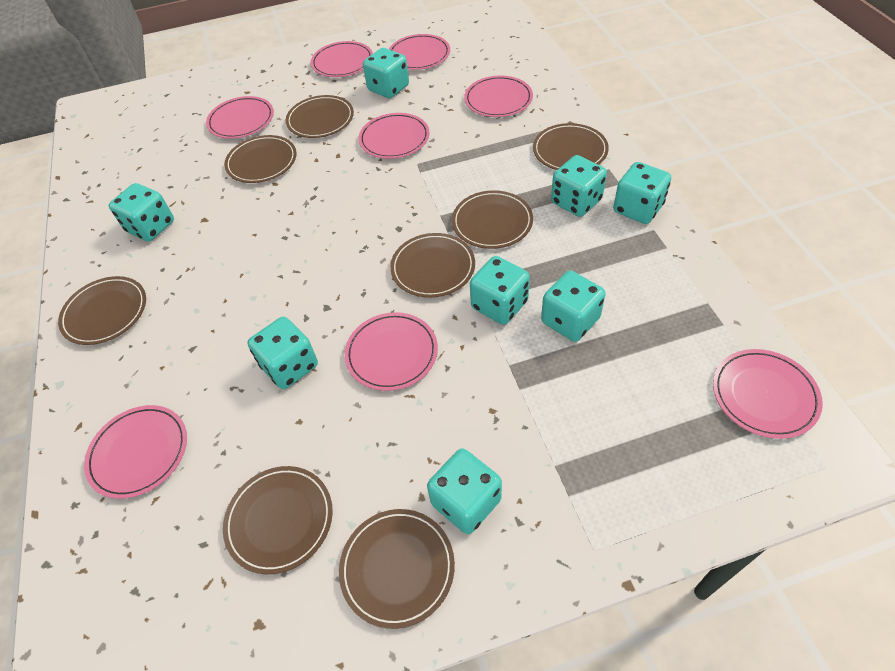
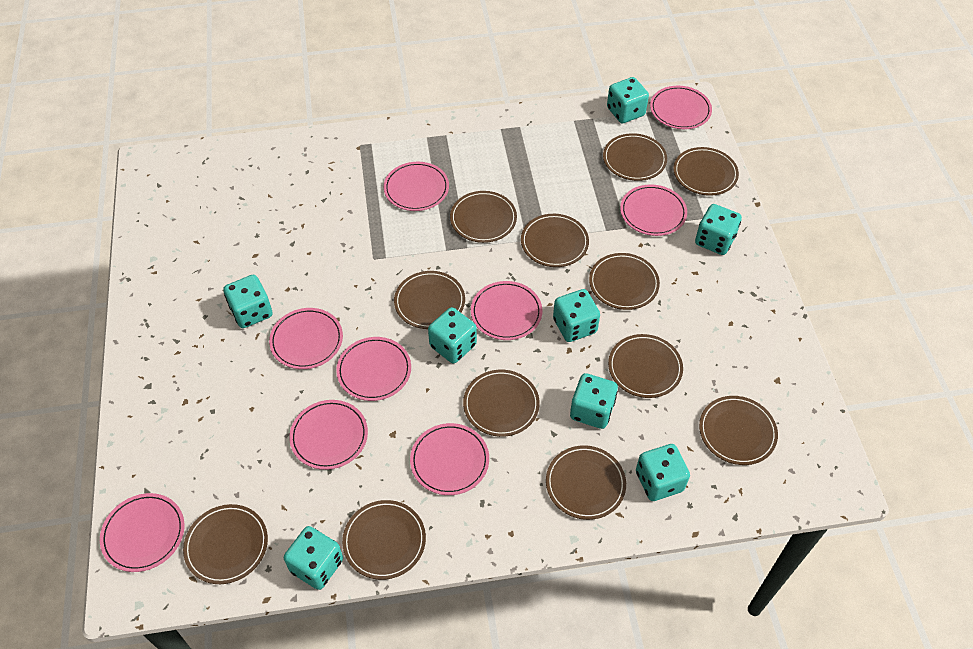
brown plate: [58,276,146,345] [223,466,333,574] [224,135,297,183] [286,95,354,138] [339,509,455,629] [390,233,475,298] [452,190,533,249] [533,123,609,170] = 8 -> [183,504,268,584] [342,500,426,580] [394,271,465,329] [450,191,517,243] [463,370,540,437] [521,214,589,267] [546,445,626,520] [589,253,660,310] [603,133,667,181] [608,334,683,398] [673,147,739,196] [699,396,778,465] = 12
pink plate: [84,405,187,499] [206,96,274,139] [311,41,373,77] [344,312,438,391] [359,113,430,159] [389,34,450,70] [464,75,533,117] [713,349,823,439] = 8 -> [100,493,184,572] [269,308,343,369] [289,400,368,470] [336,337,411,401] [384,162,449,211] [410,423,489,495] [471,281,542,340] [620,184,687,236] [650,86,712,129] = 9

